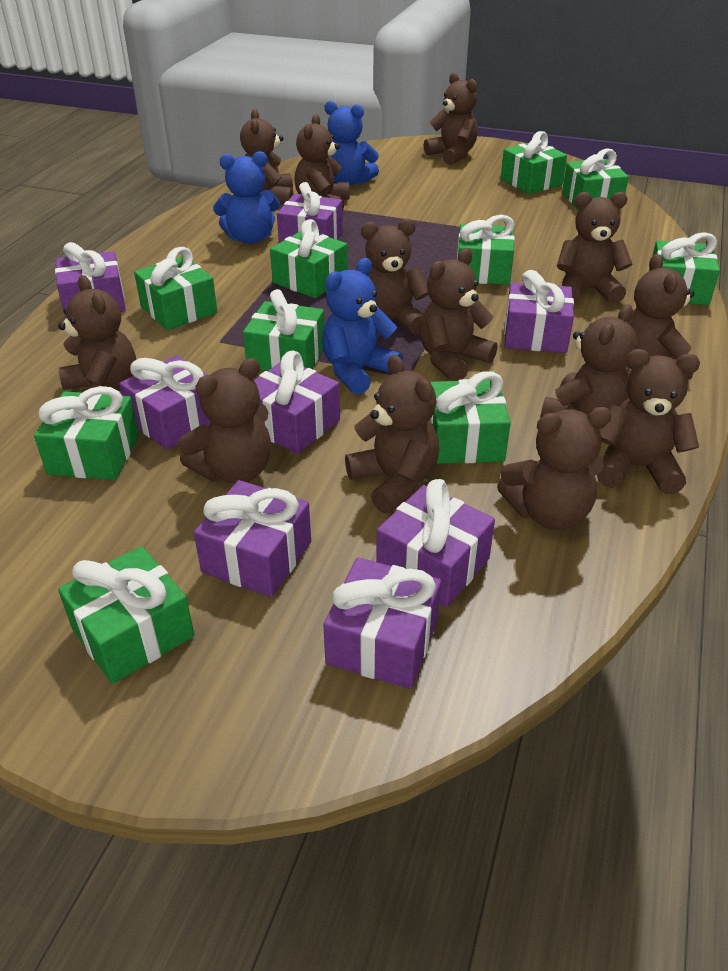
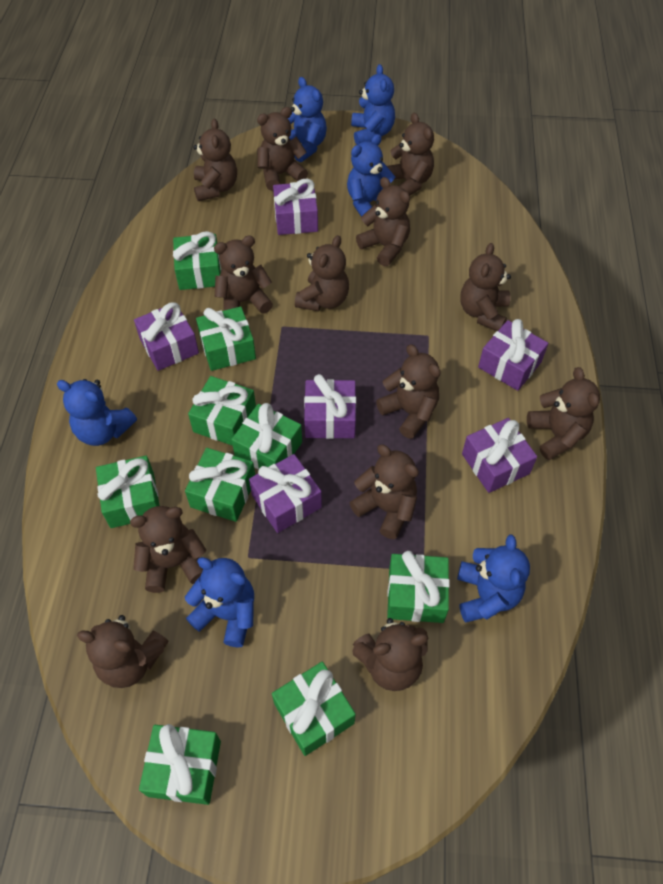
blue teddy bear: [213,151,280,244] [322,258,403,395] [325,101,379,186] = 3 -> [57,379,137,446] [185,557,254,647] [288,77,327,162] [347,134,395,217] [351,64,395,145] [457,534,530,623] = 6
green gift: [34,386,139,480] [58,546,194,684] [134,247,217,330] [243,289,324,371] [270,219,348,298] [429,371,511,464] [457,215,515,285] [501,131,567,194] [562,148,629,210] [649,232,720,305] = 10 -> [96,456,160,528] [139,724,221,805] [173,231,221,290] [185,448,255,522] [188,376,256,446] [196,306,256,371] [231,403,302,469] [272,662,356,756] [387,551,450,623] = 9
purple gift: [55,242,126,318] [119,355,211,450] [194,480,311,597] [254,351,340,454] [277,182,343,243] [323,557,441,689] [376,479,495,607] [504,270,574,353] = 8 -> [134,303,199,371] [249,454,322,533] [273,179,318,235] [304,374,356,439] [462,418,537,493] [478,319,548,391] = 6

